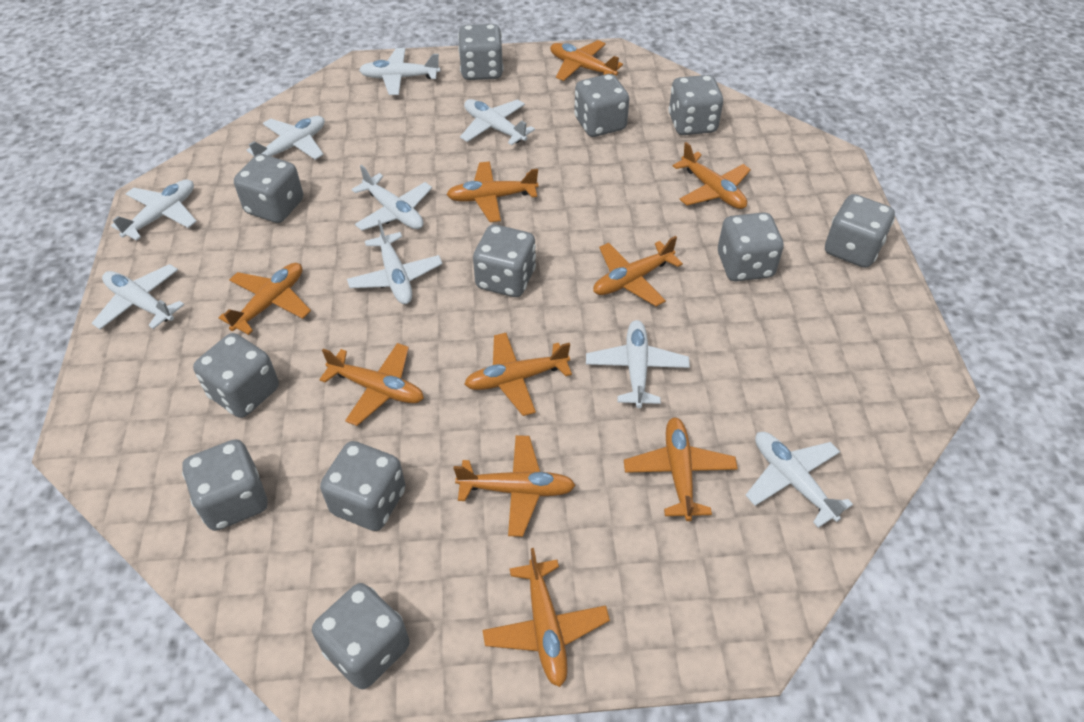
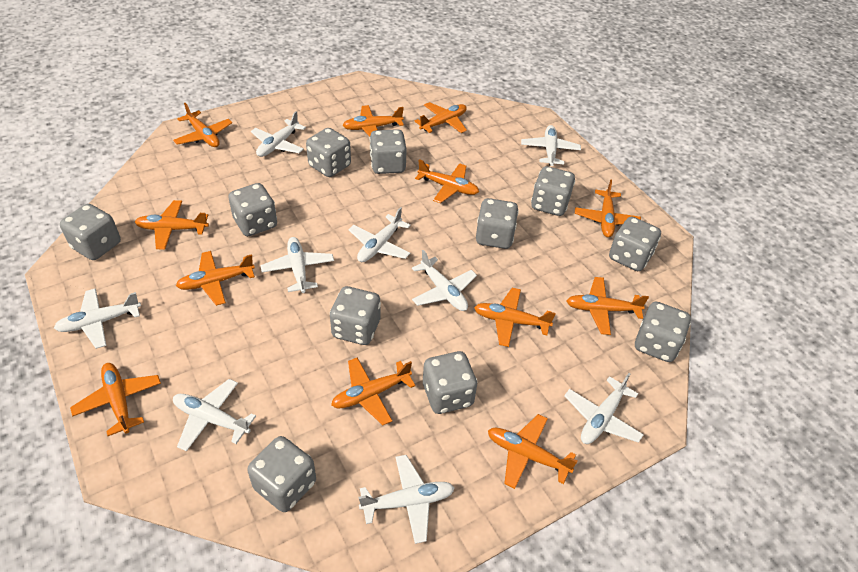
orange plane: [219,263,311,335] [319,343,424,426] [446,162,539,222] [453,435,576,537] [464,333,572,416] [482,548,610,687] [550,40,623,81] [593,236,683,306] [624,417,738,521] [673,142,751,209] = 10 -> [70,363,161,436] [135,200,209,250] [173,103,232,147] [176,251,255,306] [331,358,416,425] [343,105,404,137] [415,102,467,133] [415,159,479,203] [474,288,556,347] [488,414,578,489] [567,277,649,335] [575,179,641,237] = 12

